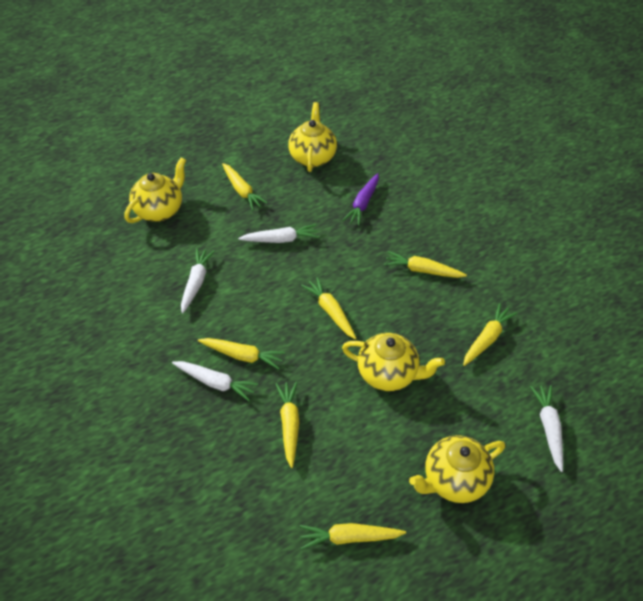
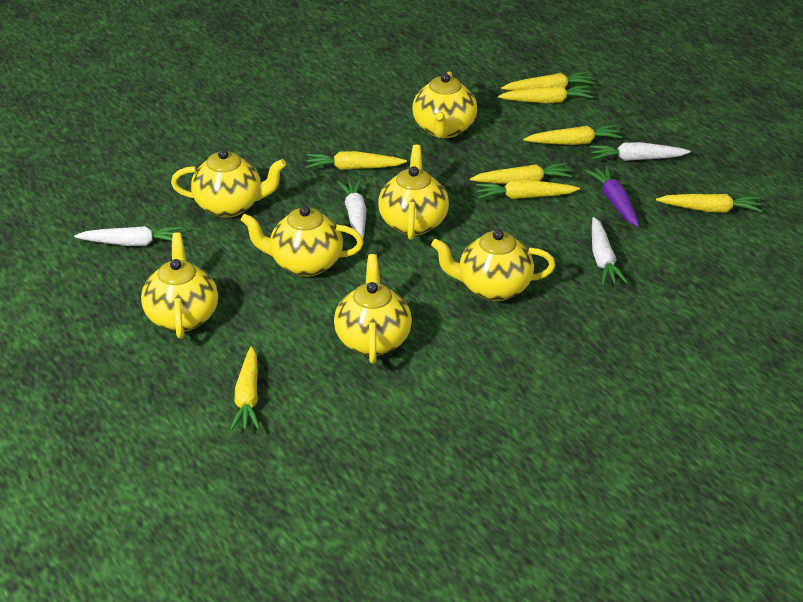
yellow carrot: [198,338,285,370] [222,163,268,210] [275,381,299,468] [300,523,406,550] [301,277,357,340] [384,251,467,278] [463,303,517,366] = 7 -> [230,346,260,431] [306,151,407,170] [470,163,572,184] [476,180,580,199] [498,85,593,103] [501,71,594,91] [523,125,622,145] [656,194,762,213] = 8
yellow teapot: [125,157,186,223] [288,102,337,172] [342,333,445,391] [409,435,505,503] = 4 -> [141,232,218,339] [171,149,286,218] [241,206,364,277] [334,254,412,364] [378,145,449,240] [412,71,477,138] [431,229,556,301] = 7

